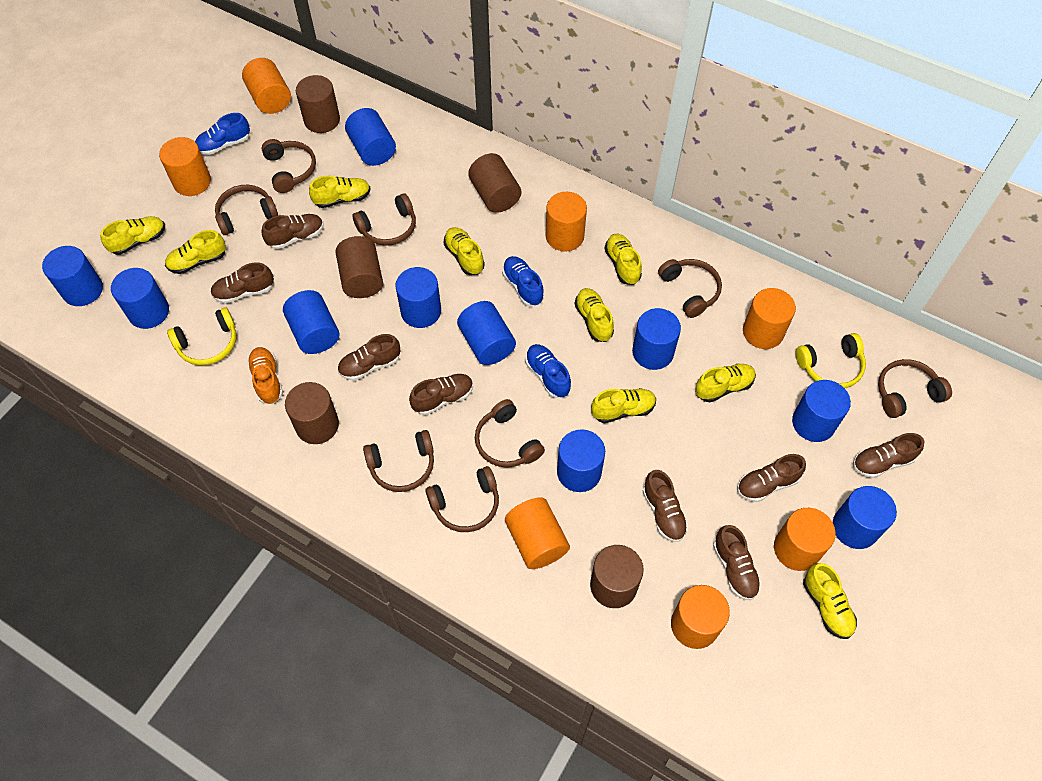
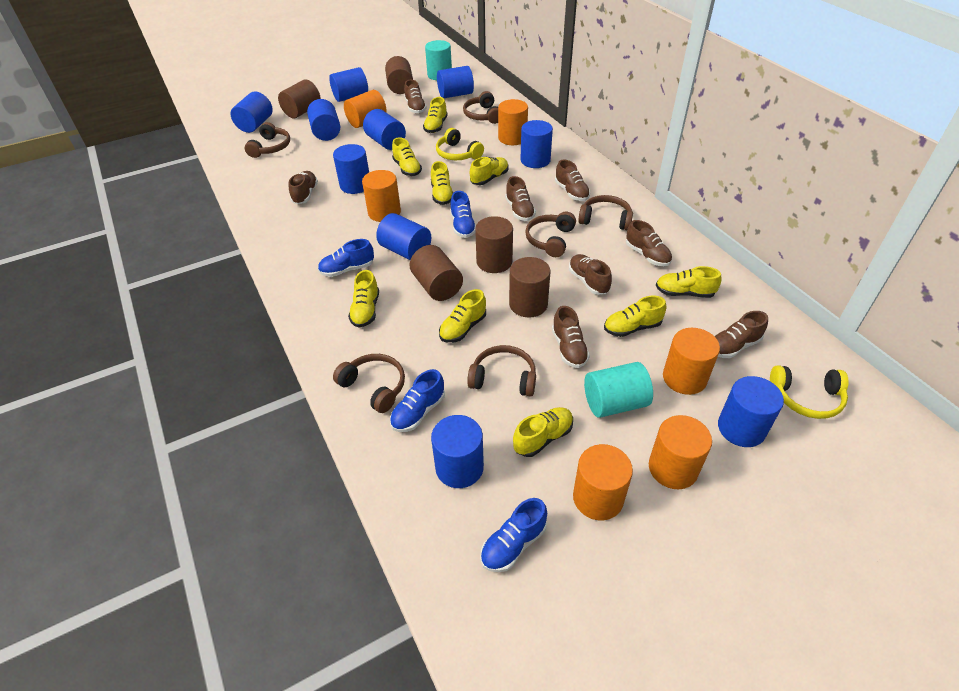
blue shoe: [195,113,250,155] [502,256,544,306] [525,344,571,398] = 3 -> [318,239,374,277] [390,369,445,432] [450,191,476,238] [481,498,547,572] = 4
brown headphones: [215,185,278,235] [261,139,316,193] [352,193,416,246] [363,430,434,492] [425,466,499,532] [475,399,545,467] [658,259,722,318] [878,359,952,418] = 8 -> [245,122,290,158] [333,354,405,413] [463,91,498,124] [467,345,536,397] [525,211,576,257] [578,195,633,230] = 6
orange cylinder: [159,137,211,196] [242,58,291,114] [505,497,570,569] [546,192,587,252] [671,585,730,649] [743,288,796,349] [774,508,836,571] = 7 -> [344,90,386,128] [362,170,401,222] [498,99,528,145] [573,444,633,520] [649,415,712,489] [663,328,720,395] = 6
orange shoe: [247,347,283,404] = 1 -> none = 0
turquoise cylinder: none = 0 -> [425,40,452,80] [584,362,653,418] = 2

